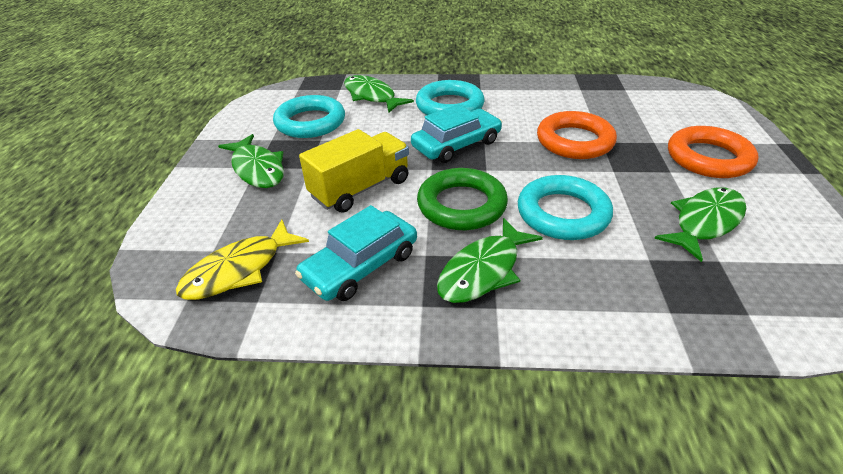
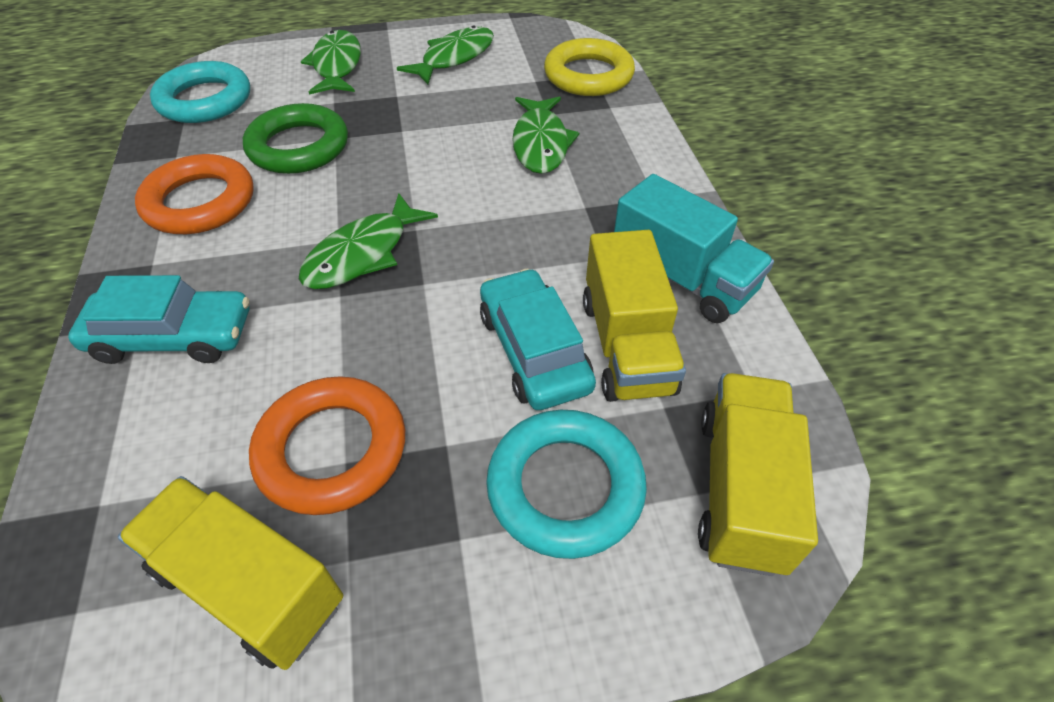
turquoise ring: [273,95,345,138] [416,80,484,115] [518,175,613,240] = 3 -> [150,61,250,123] [486,410,647,559] = 2
turquoise truck: none = 0 -> [614,174,774,323] = 1
yellow fish: [176,219,309,300] = 1 -> none = 0
yellow ring: none = 0 -> [544,38,635,96] = 1
yellow truck: [299,129,409,213] = 1 -> [117,476,343,670] [583,230,686,402] [698,373,818,576] = 3

